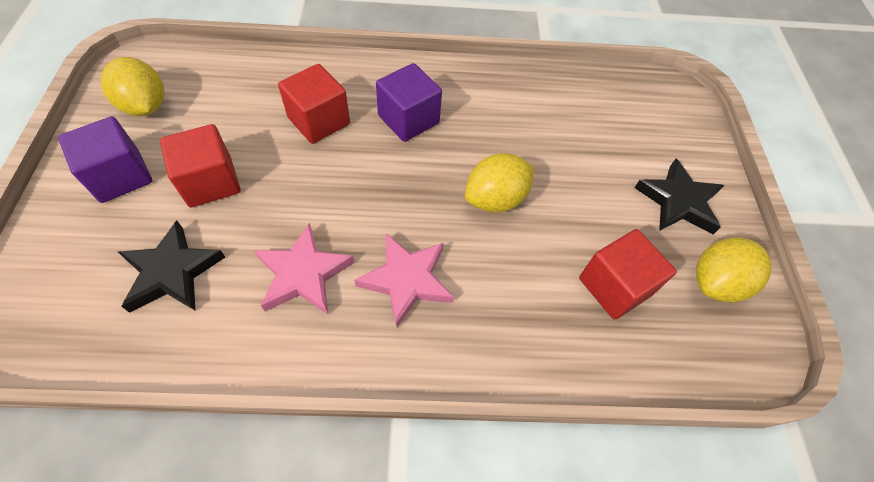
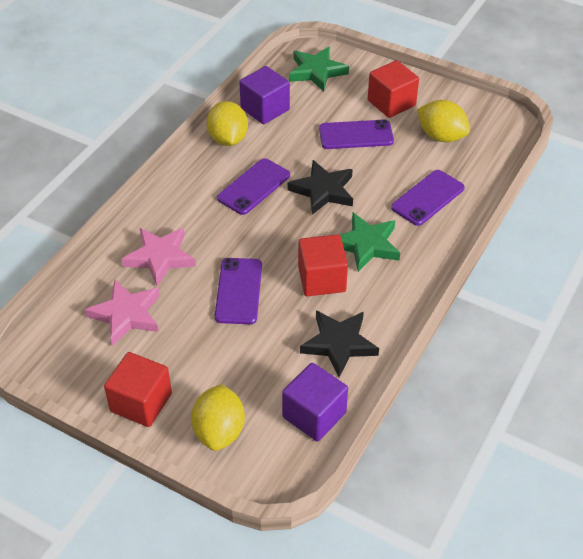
green star: none = 0 -> [289,47,349,91] [340,213,400,272] = 2
purple phone: none = 0 -> [215,258,262,324] [217,158,290,215] [319,120,394,149] [391,170,465,226] = 4

